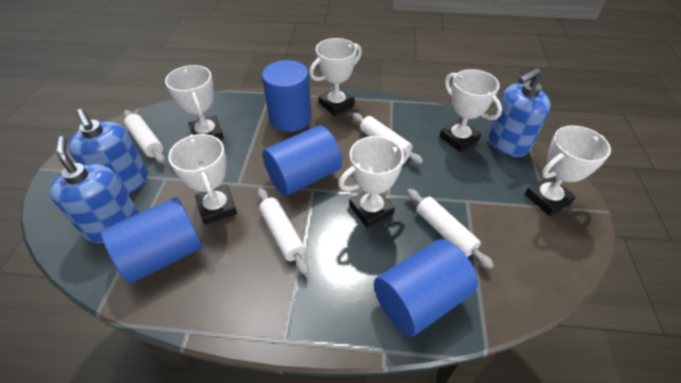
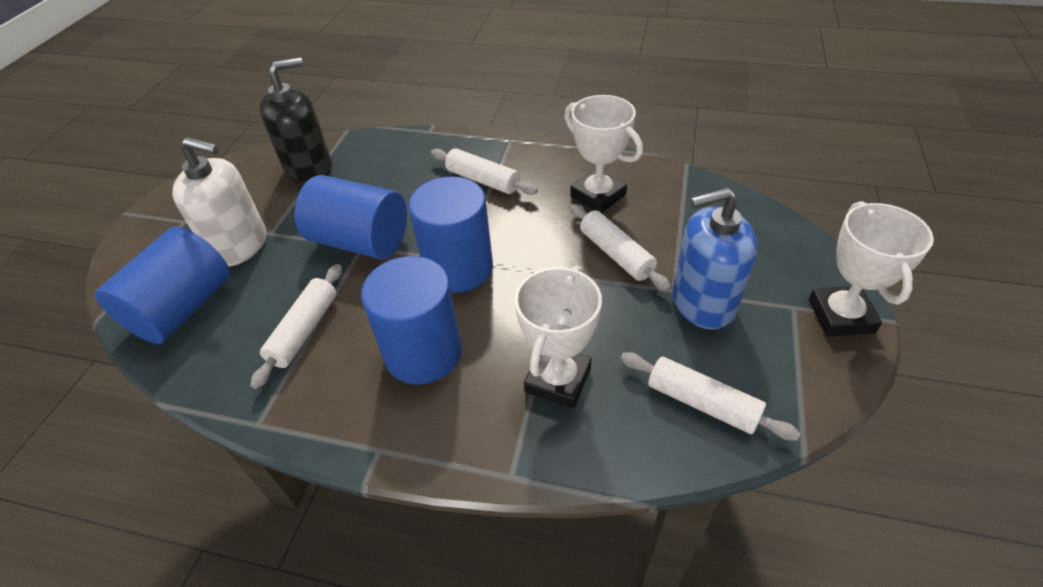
black soap dispenser: none = 0 -> [260,57,332,184] = 1
blue soap dispenser: [50,136,139,243] [68,109,148,194] [488,68,551,157] = 3 -> [672,188,758,330] = 1
white soap dispenser: none = 0 -> [172,137,266,267] = 1
white trophy: [165,65,224,140] [168,134,237,225] [309,38,362,116] [339,136,410,228] [440,69,502,152] [525,126,611,216] = 6 -> [515,265,602,408] [564,95,643,213] [809,201,934,337] = 3

